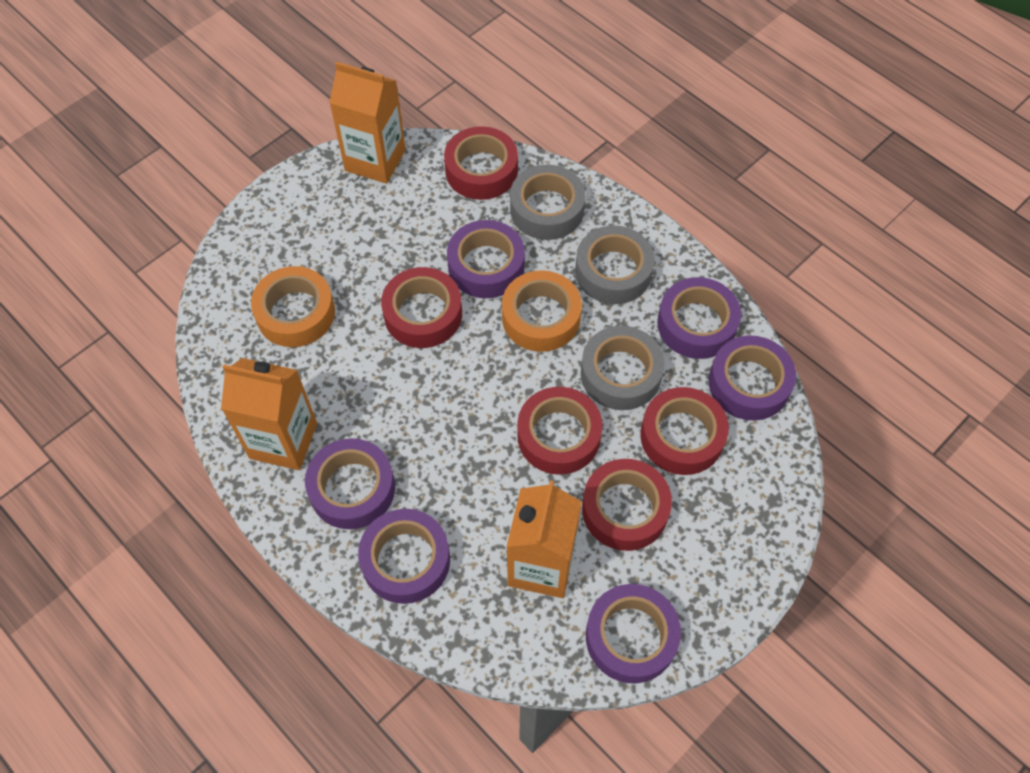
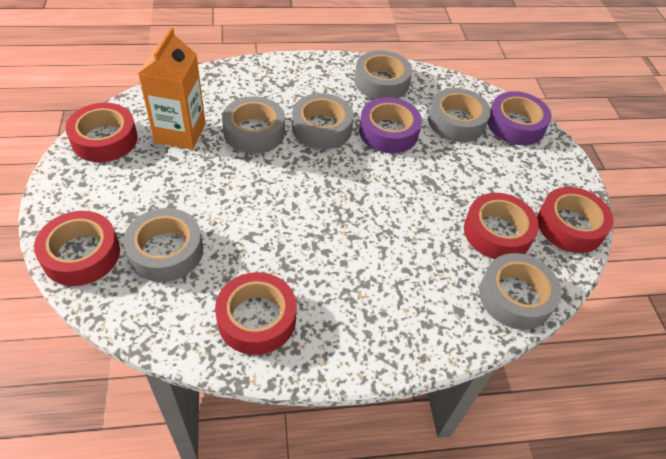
grey tape: [510,165,586,240] [575,225,655,304] [581,326,665,410] = 3 -> [123,208,203,282] [222,96,285,154] [292,93,354,149] [354,50,412,99] [428,88,491,142] [479,253,562,330] = 6
orange carton: [221,358,317,470] [329,62,406,184] [506,480,582,598] = 3 -> [138,27,206,150] = 1
orange tape: [251,266,335,347] [502,270,582,352] = 2 -> none = 0
purple tape: [305,438,395,529] [358,509,450,604] [447,220,525,298] [586,584,681,684] [657,277,741,359] [709,335,796,421] = 6 -> [359,97,422,153] [488,91,552,145] = 2

